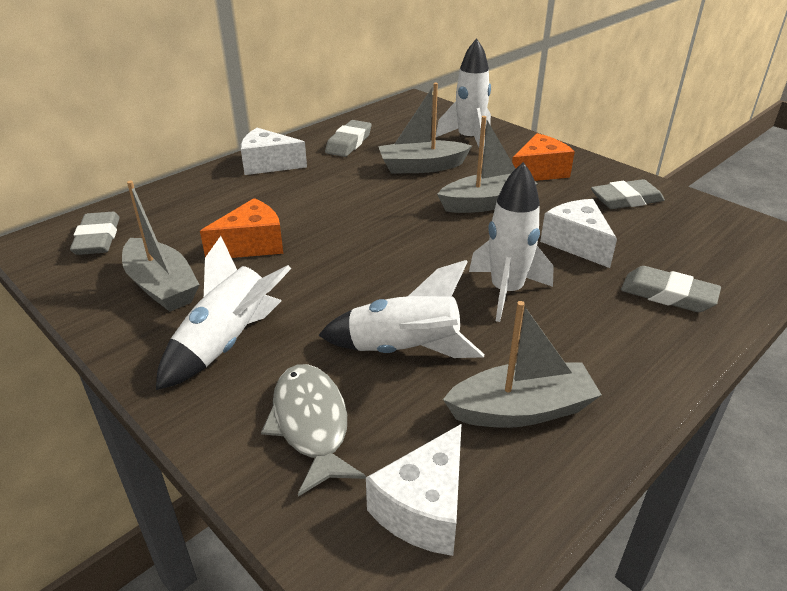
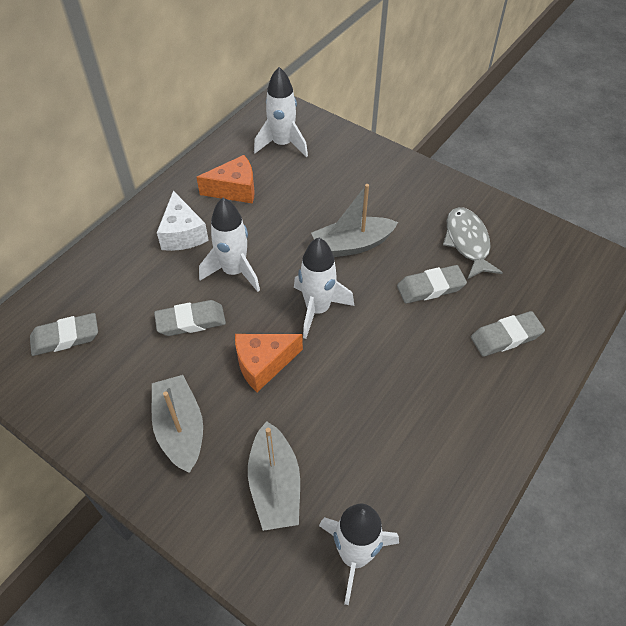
grey boat: [122,181,200,312] [378,83,472,174] [437,116,537,213] [443,301,602,428] = 4 -> [152,375,203,473] [248,421,300,531] [311,184,398,257] = 3
white cheese: [241,128,307,175] [366,424,461,556] [540,199,617,268] = 3 -> [157,191,209,251] = 1

